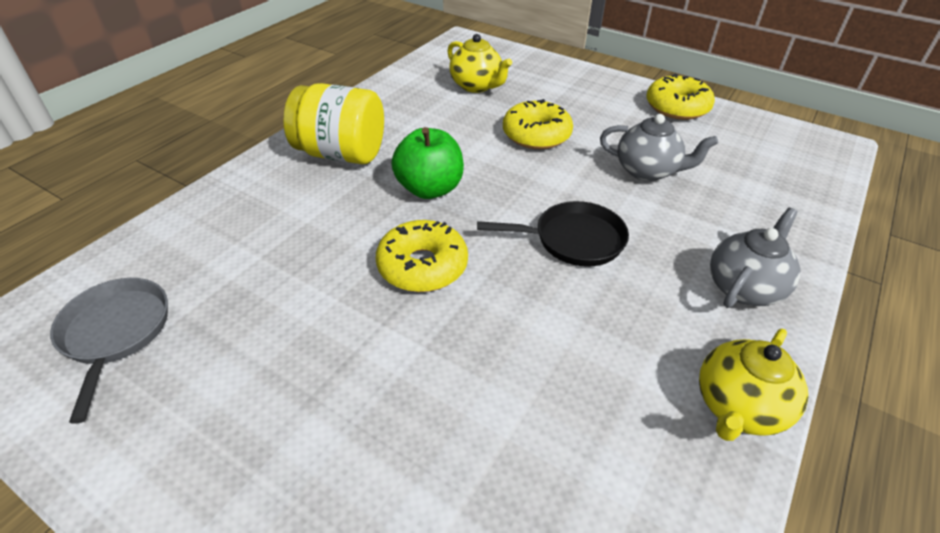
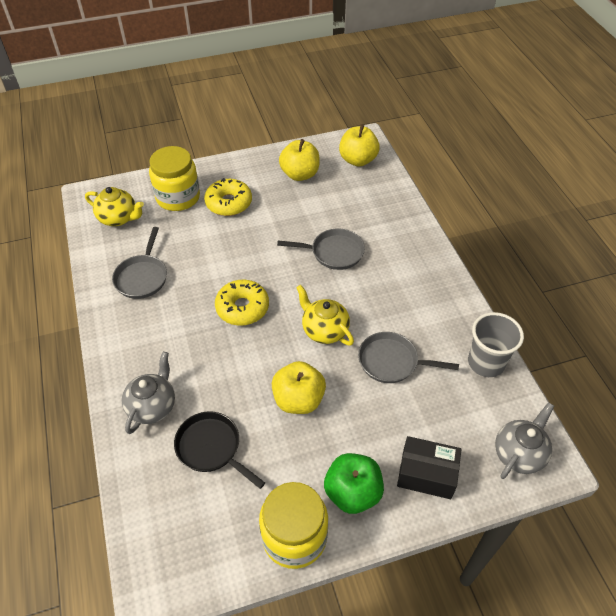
black box: none = 0 -> [397,436,462,499] = 1
grey cup: none = 0 -> [468,312,524,377] = 1
grey pan: [50,278,168,424] = 1 -> [112,227,167,299] [277,228,365,270] [358,332,459,383] = 3
yellow apple: none = 0 -> [272,361,326,414] [279,139,320,181] [339,125,380,167] = 3
yellow donut: [376,220,468,292] [503,99,573,149] [647,74,715,120] = 3 -> [204,178,252,216] [215,280,269,326] = 2
yellow jar: [283,83,384,164] = 1 -> [149,146,200,211] [259,482,328,569] = 2

